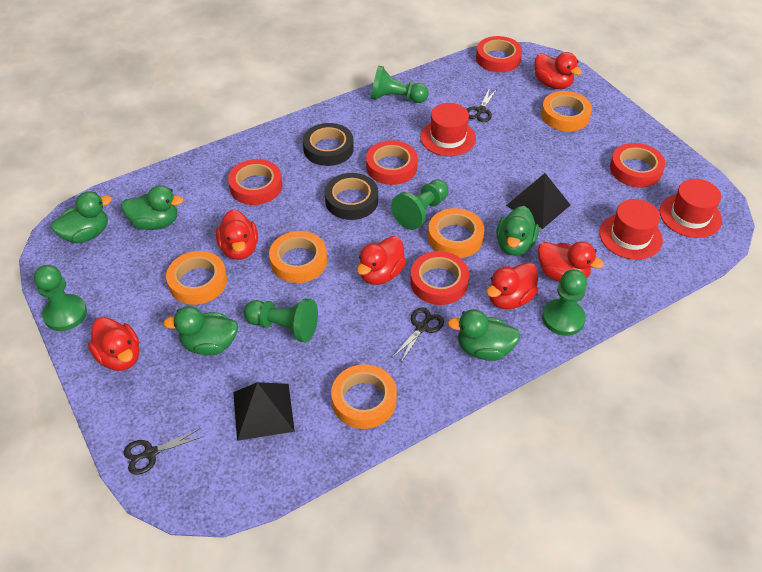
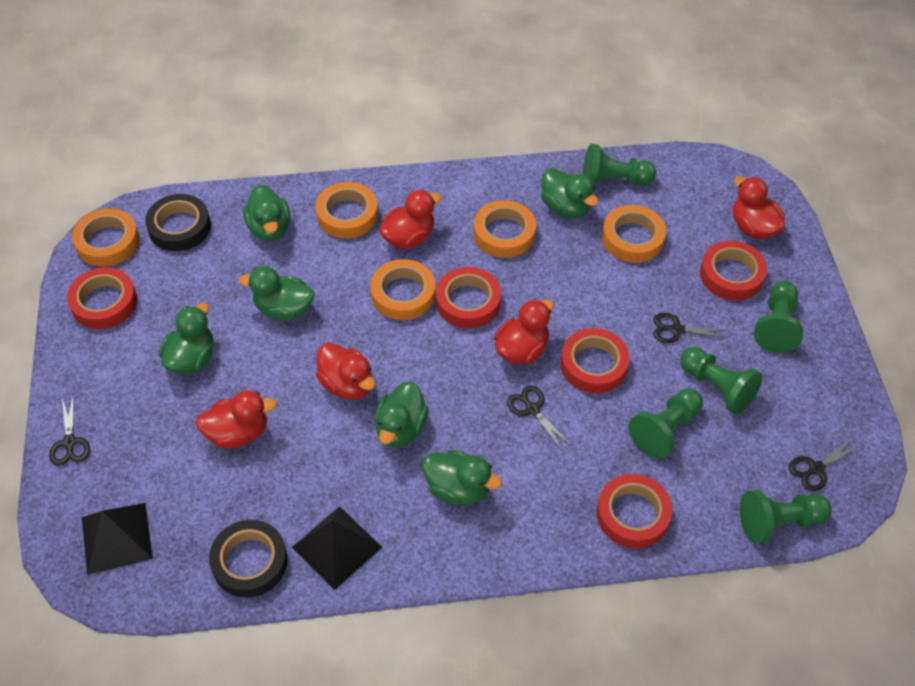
black scissors: [124,428,204,475] [392,307,444,362] [467,88,497,122] = 3 -> [49,394,90,466] [507,385,572,450] [653,313,730,343] [789,437,862,492] = 4
green duck: [51,192,112,243] [121,185,184,230] [163,306,238,356] [448,309,521,361] [496,206,539,256] = 5 -> [159,303,214,374] [239,266,314,321] [243,185,290,241] [374,381,429,448] [422,450,502,505] [541,168,598,218] = 6
red duck: [88,317,139,371] [216,209,258,260] [357,236,406,285] [486,262,538,309] [534,52,582,89] [538,241,604,282] = 6 -> [196,390,277,449] [316,343,375,400] [379,190,441,249] [494,299,554,364] [733,177,785,239] = 5
red hat: [420,103,476,156] [599,199,663,260] [660,179,722,238] = 3 -> none = 0

